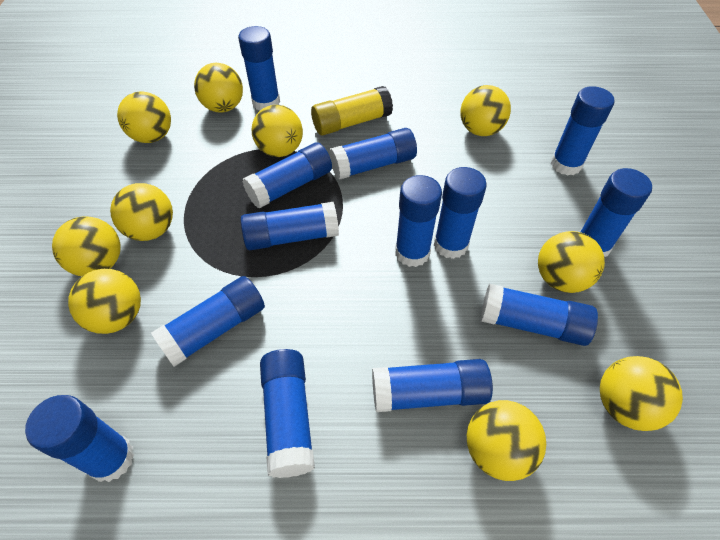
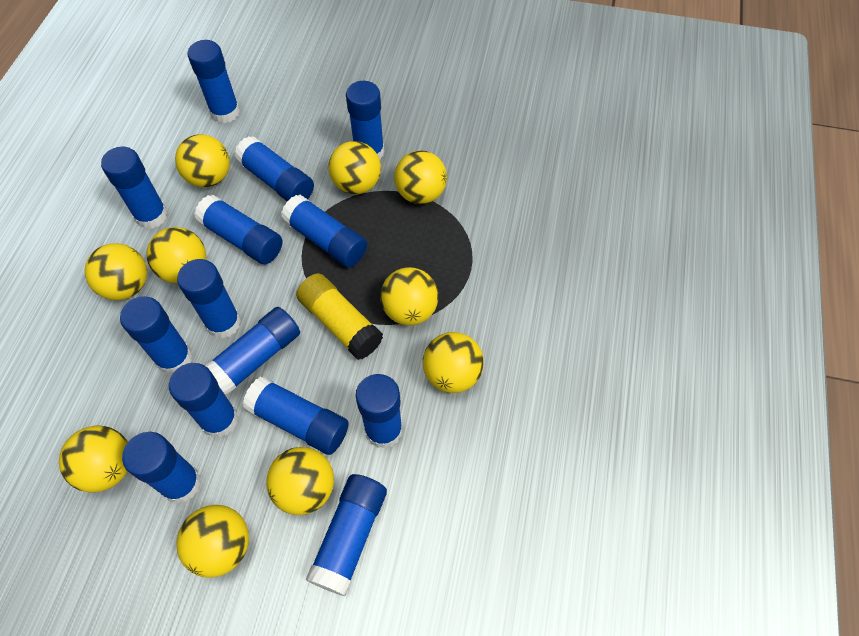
blue glue stick: [25,395,134,482] [151,276,265,367] [238,26,280,110] [241,202,339,250] [242,142,332,208] [260,349,315,478] [329,128,417,180] [372,359,493,412] [395,175,442,267] [434,167,487,259] [481,284,598,346] [551,86,614,175] [580,168,652,257] = 13 -> [101,147,168,229] [120,296,192,374] [122,432,201,503] [169,363,238,438] [177,259,241,338] [187,40,240,123] [194,195,282,264] [204,307,300,396] [234,136,314,201] [242,377,349,455] [281,195,367,268] [305,474,387,596] [346,81,385,160] [356,374,403,449] = 14

